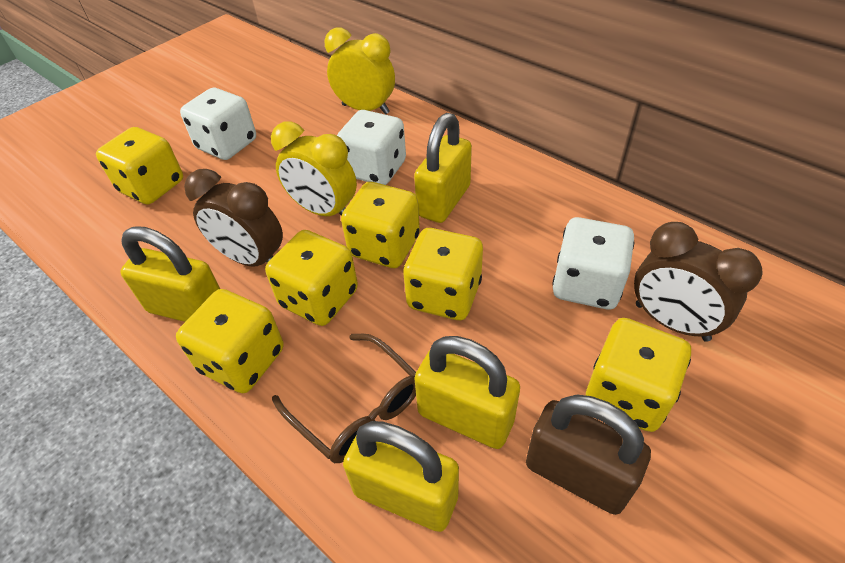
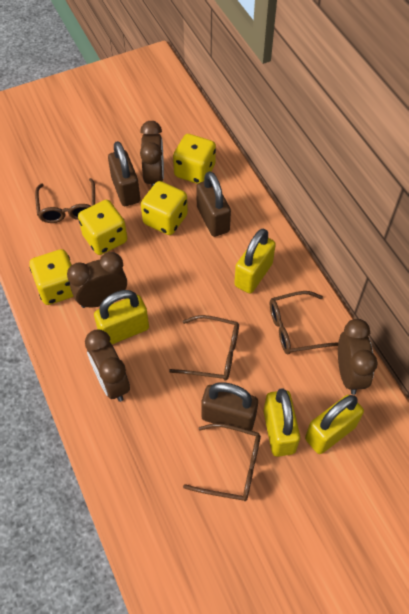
brown clock: [184,169,283,267] [634,222,763,342] = 2 -> [67,252,127,308] [85,330,130,402] [140,121,164,187] [338,319,378,395] = 4
brown glasses: [272,333,416,463] = 1 -> [35,178,95,223] [169,315,239,381] [183,423,261,501] [270,291,338,354] = 4
brown padlock: [526,395,651,515] = 1 -> [108,141,140,206] [196,171,231,237] [201,382,258,431] = 3
white dice: [180,88,256,160] [337,110,406,185] [552,217,635,309] = 3 -> none = 0
yellow clock: [271,121,357,216] [324,28,395,115] = 2 -> none = 0
yellow dice: [96,127,183,205] [176,289,283,393] [265,230,358,326] [341,182,420,268] [403,228,483,320] [586,318,691,432] = 6 -> [29,249,74,305] [78,200,127,255] [141,181,188,235] [173,134,216,184] = 4

